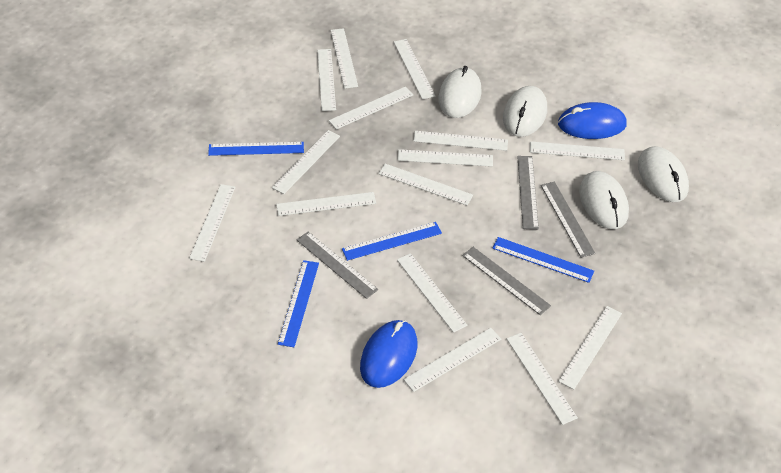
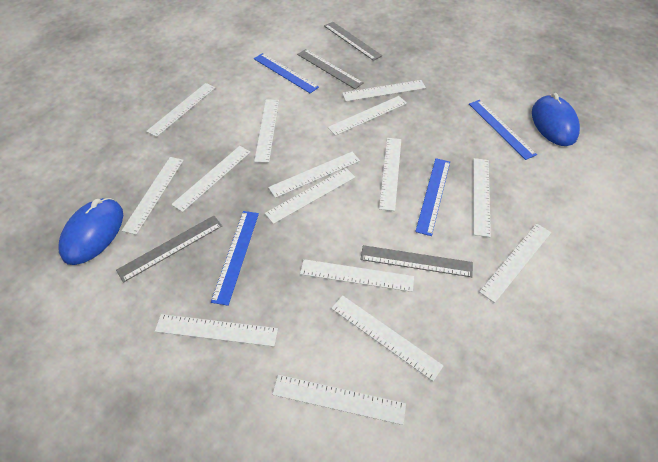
white mouse: [438,66,482,118] [503,86,547,137] [579,171,629,229] [638,146,689,202] = 4 -> none = 0

